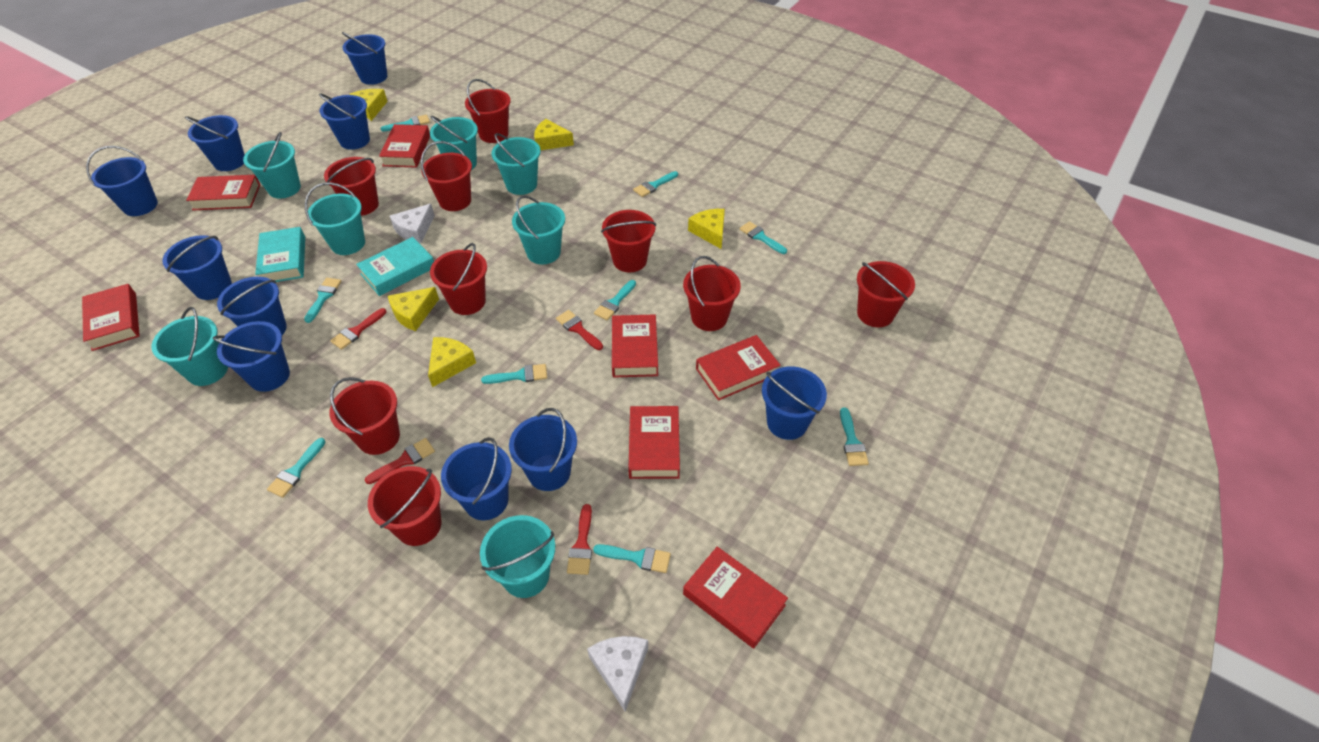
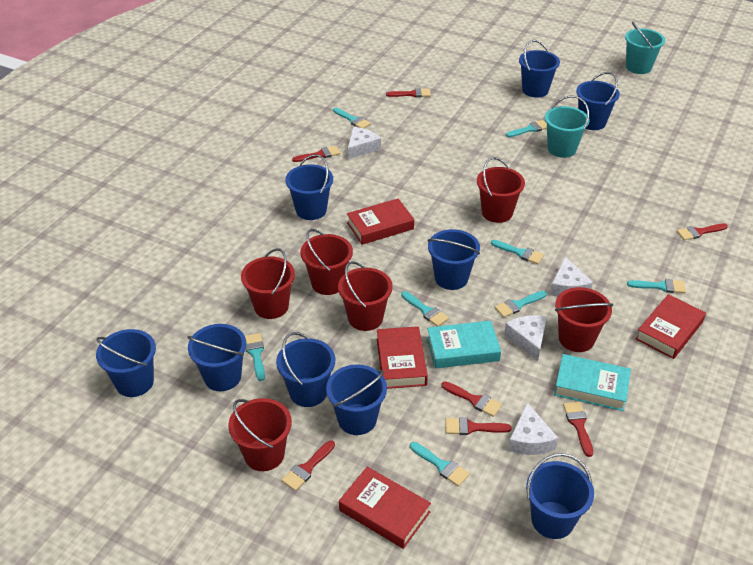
blue bucket: [86,146,158,216] [162,235,232,300] [185,115,245,171] [213,321,290,392] [217,277,287,335] [319,93,370,150] [342,32,388,85] [441,437,512,520] [509,408,577,491] [762,366,827,440] = 10 -> [96,329,156,397] [187,324,246,391] [276,332,335,407] [285,154,333,220] [326,364,387,435] [428,229,480,290] [519,40,560,98] [526,453,594,539] [576,72,620,130] = 9
red book: [82,284,140,351] [186,175,260,211] [379,124,430,168] [612,314,658,378] [628,406,680,479] [683,547,788,649] [696,335,781,401] = 7 -> [339,467,431,549] [347,199,414,245] [377,326,428,389] [636,294,706,359] = 4
red brush: [330,308,386,350] [365,438,435,484] [556,310,603,350] [567,504,592,575] = 4 -> [281,440,335,491] [292,146,340,162] [386,88,431,98] [441,381,502,417] [445,417,512,435] [563,401,593,457] [677,223,728,240] = 7
red bucket: [324,157,379,216] [330,377,400,455] [368,466,442,546] [421,141,472,211] [430,243,487,315] [465,79,511,143] [601,210,656,273] [683,256,741,331] [857,261,915,327] = 9 -> [228,398,292,471] [241,248,295,319] [301,229,353,295] [338,261,393,331] [477,157,525,223] [555,287,613,352] = 6
turquoise brush: [267,438,325,498] [304,278,342,323] [380,115,430,132] [481,364,547,384] [593,544,671,573] [594,280,636,321] [633,171,678,197] [740,221,787,254] [840,408,869,466] = 9 -> [245,333,265,381] [333,108,371,128] [401,291,449,326] [410,442,470,486] [491,240,544,264] [494,291,547,318] [506,120,547,137] [627,279,686,293] = 8
turquoise bucket: [152,307,228,386] [243,132,301,199] [305,182,365,255] [430,116,478,169] [480,515,555,598] [492,133,541,195] [512,195,565,264] = 7 -> [545,96,589,158] [625,22,665,74] = 2
white cheese: [390,204,435,243] [587,636,648,711] = 2 -> [348,127,381,159] [504,315,547,361] [508,403,558,455] [550,257,593,297] = 4
yellow cheese: [350,89,388,121] [388,287,439,331] [428,337,476,387] [534,119,574,150] [688,209,725,249] = 5 -> none = 0

